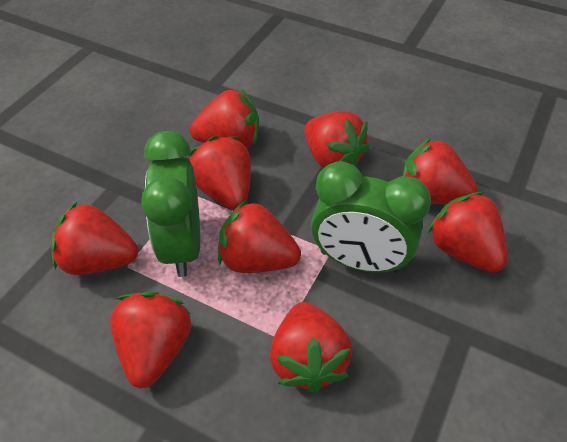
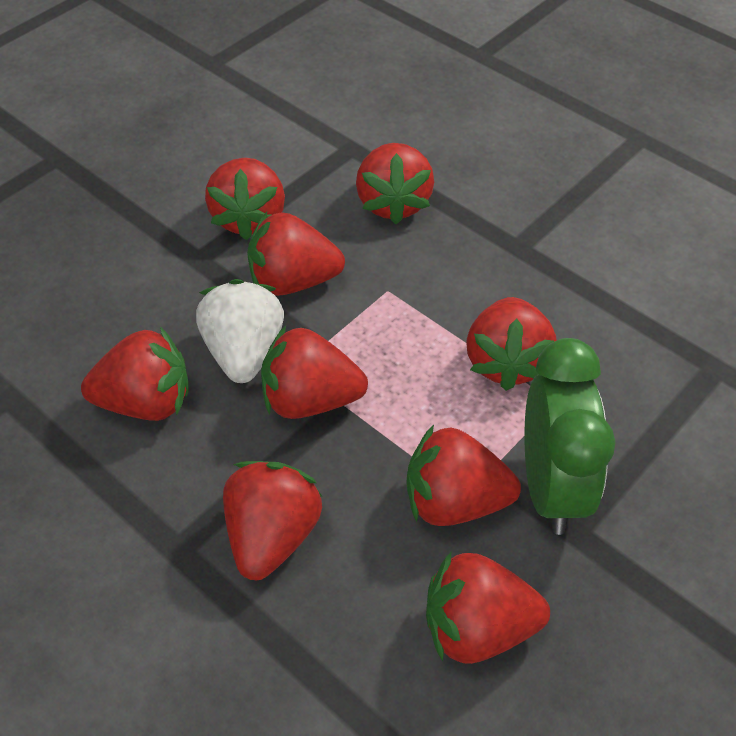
green clock: [141,131,200,277] [311,161,431,273] = 2 -> [524,338,616,535] = 1
white strawberry: none = 0 -> [196,279,284,383] = 1

